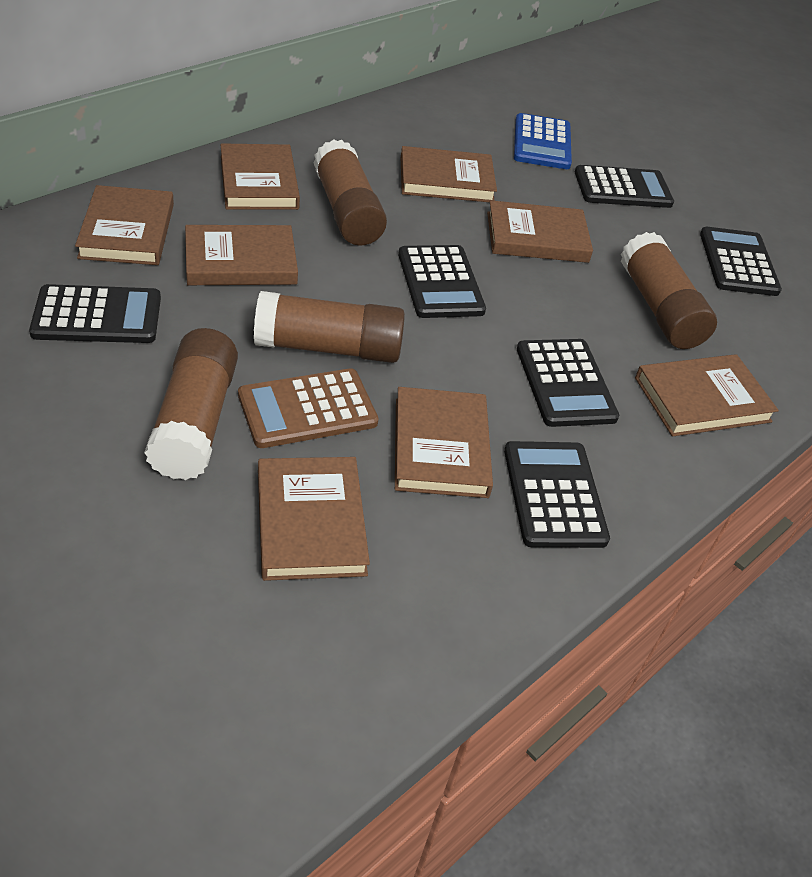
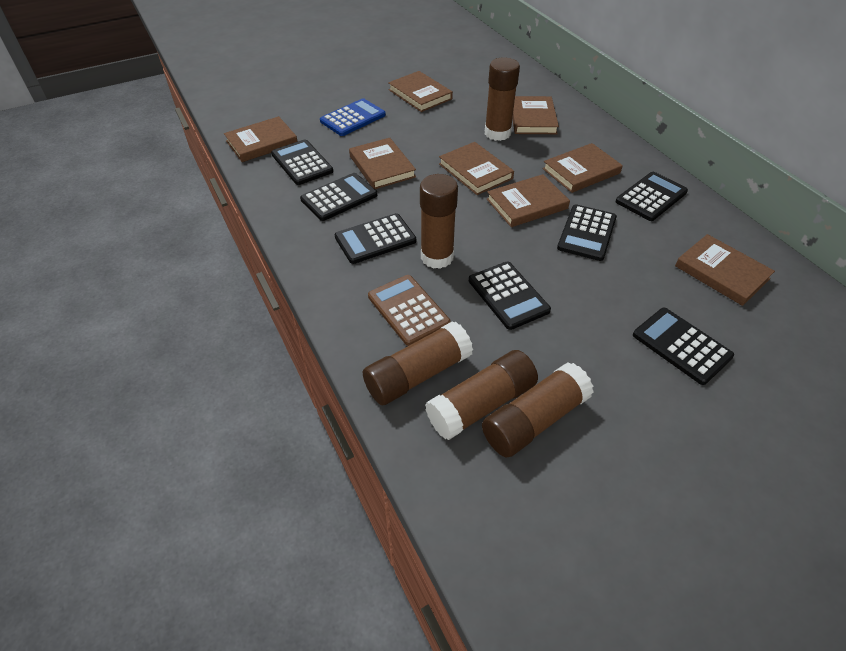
black calculator: [29,284,161,343] [398,245,486,318] [504,441,610,548] [517,339,619,427] [575,165,674,208] [700,227,782,296] = 6 -> [271,139,333,185] [300,173,377,221] [335,213,416,264] [469,262,551,330] [557,205,617,261] [616,172,688,221] [633,308,734,385] = 7
brown glue stick: [144,328,238,480] [254,291,405,363] [313,139,387,246] [620,232,717,349] = 4 -> [363,321,473,405] [420,174,458,269] [425,350,538,440] [482,362,593,458] [485,57,520,141] = 5

